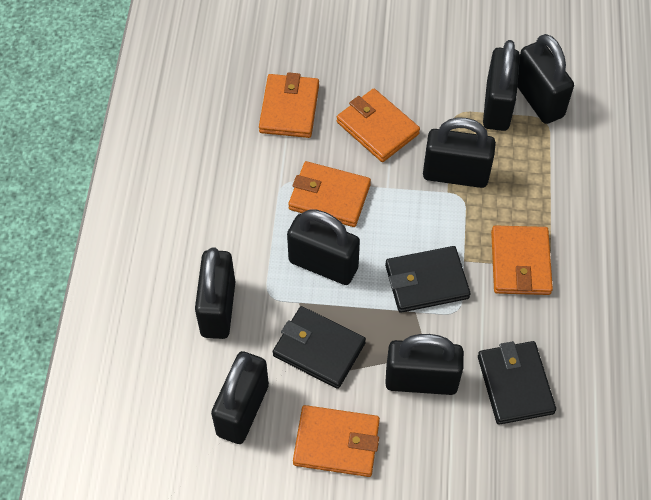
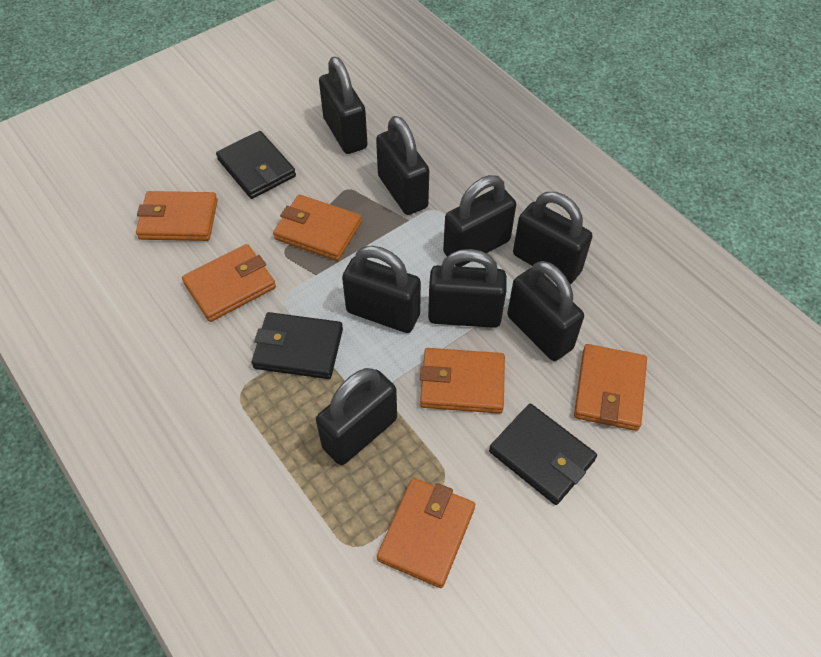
black padlock: [195,247,235,339] [211,351,269,444] [287,210,360,285] [385,334,464,395] [423,118,496,188] [483,40,520,131] [517,34,574,124] = 7 -> [316,368,397,465] [319,57,368,154] [342,246,421,333] [376,116,429,215] [428,249,507,328] [443,175,516,267] [507,261,584,361] [513,192,593,284] = 8
orange wallet: [259,72,319,138] [288,161,371,227] [293,405,380,477] [337,89,420,162] [491,225,553,295] = 5 -> [136,191,218,241] [182,244,276,322] [273,194,362,261] [377,478,475,588] [420,348,505,414] [574,344,647,431] = 6

